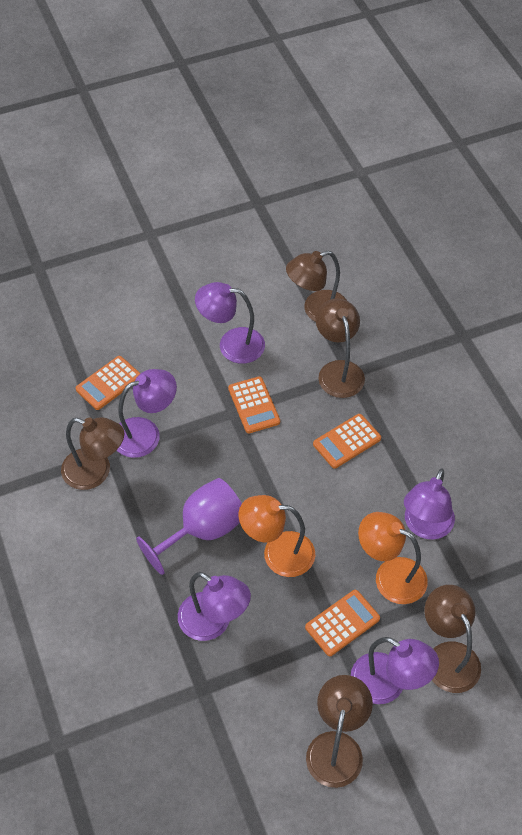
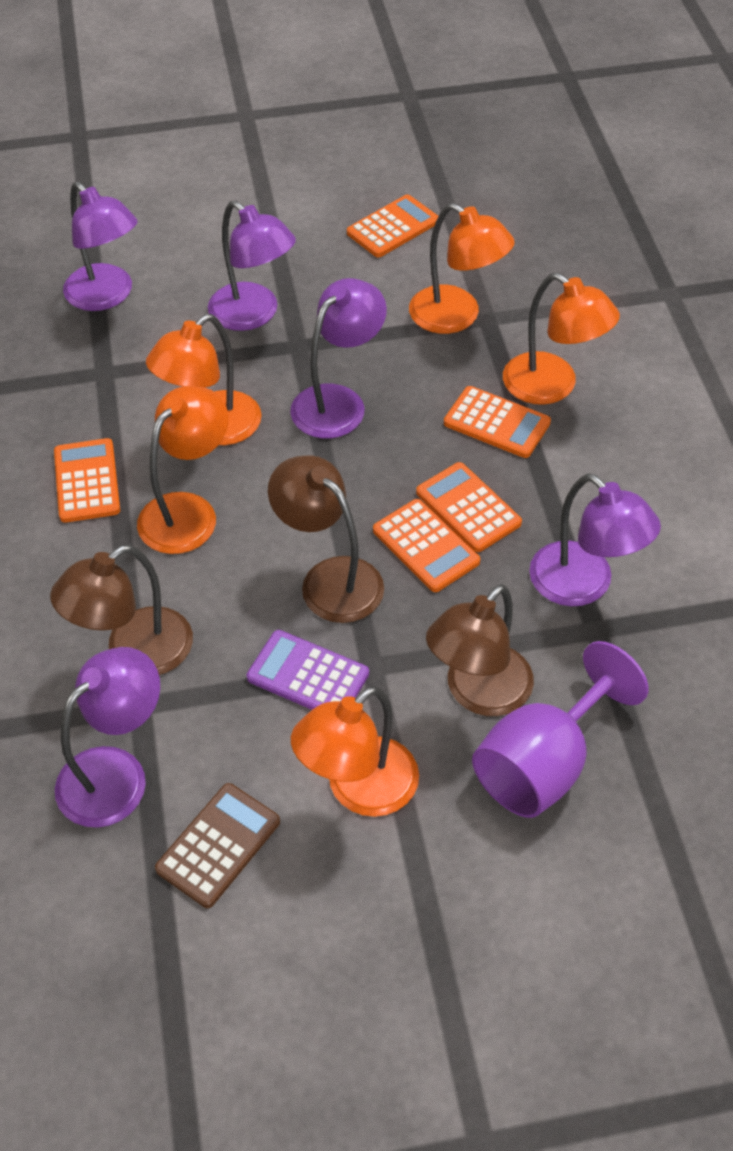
brown calculator: none = 0 -> [155,783,280,908] = 1
brown lamp: [61,417,124,490] [286,251,347,322] [306,675,373,788] [316,299,365,398] [424,585,481,693] = 5 -> [50,545,193,675] [268,455,384,623] [426,584,534,716] = 3
orange calculator: [76,356,140,410] [228,376,280,433] [305,590,380,656] [313,414,381,469] = 4 -> [54,438,120,523] [347,194,438,257] [373,499,480,592] [416,462,522,552] [444,386,551,458] = 5
orange lamp: [239,495,315,577] [358,512,428,604] = 2 -> [137,386,229,554] [146,314,262,445] [291,686,419,817] [409,203,515,334] [503,273,620,405] = 5
purple calculator: none = 0 -> [246,630,369,710] = 1

